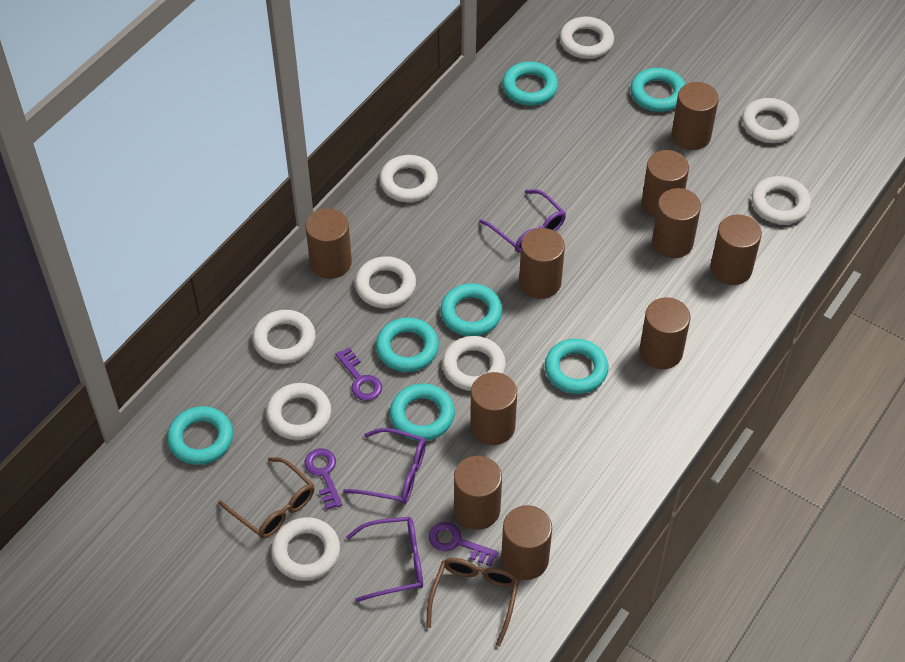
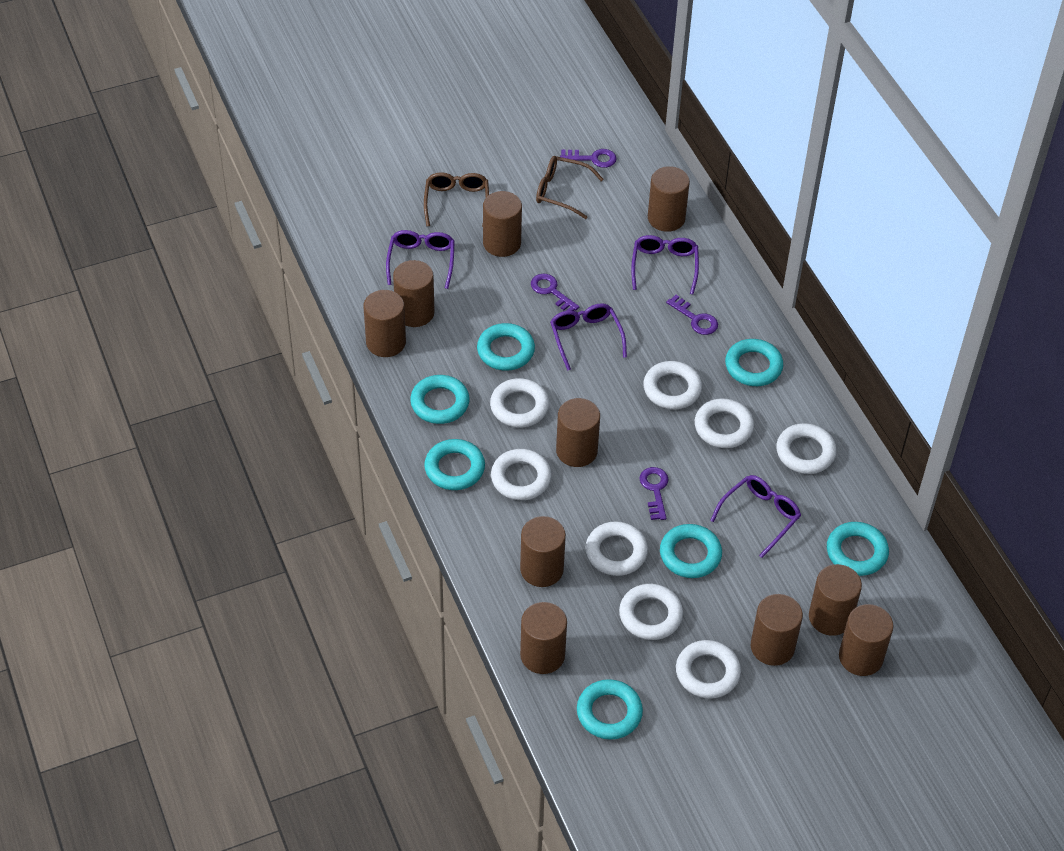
purple glasses: [343,428,426,504] [346,517,423,602] [479,189,566,253] = 3 -> [386,230,455,289] [550,303,627,370] [631,235,699,294] [710,475,801,558] = 4
purple key: [305,448,343,510] [335,347,382,401] [429,522,499,566] = 3 -> [531,274,579,311] [560,149,617,168] [639,467,669,520] [666,295,718,335] = 4
white ring: [253,310,316,364] [266,383,331,440] [271,517,340,581] [355,256,416,308] [379,155,438,202] [442,336,506,391] [560,17,614,59] [742,98,799,143] [752,176,811,225] = 9 -> [490,378,549,428] [491,449,552,500] [585,521,648,576] [619,584,683,640] [643,361,702,409] [676,640,741,698] [695,398,754,448] [776,423,837,474] = 8

